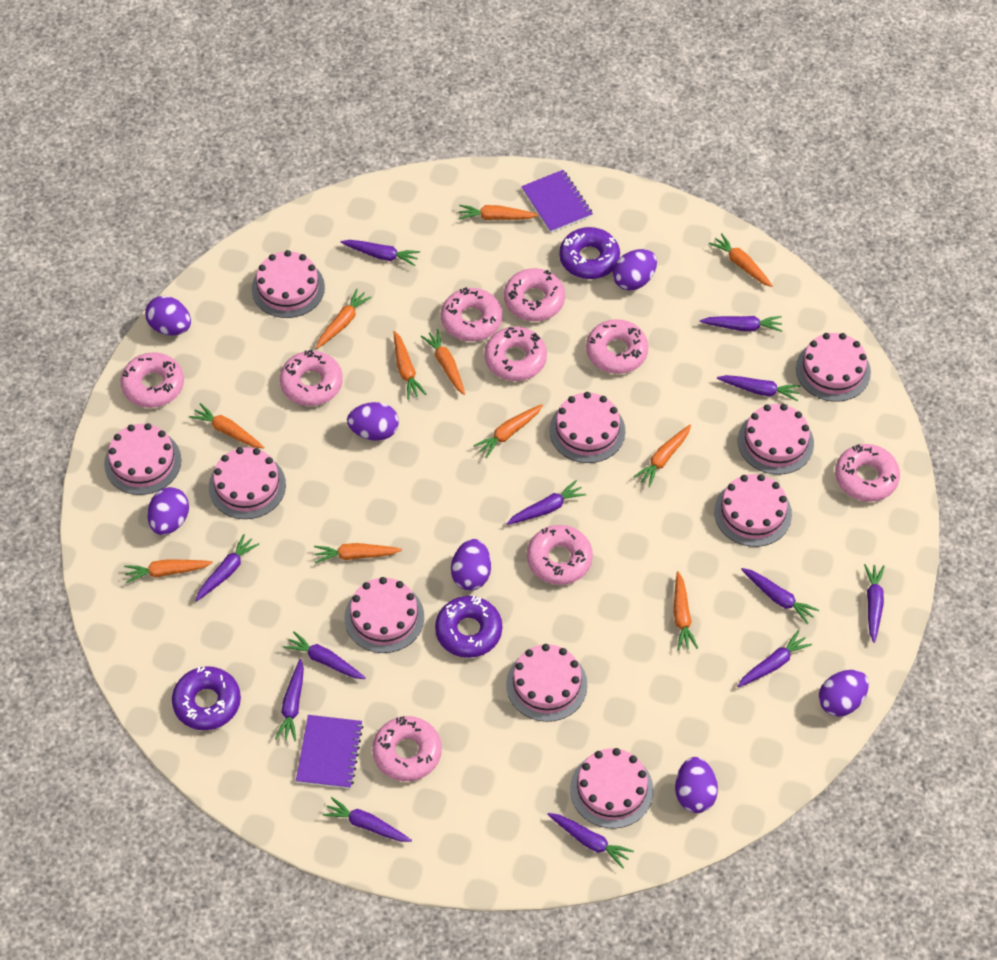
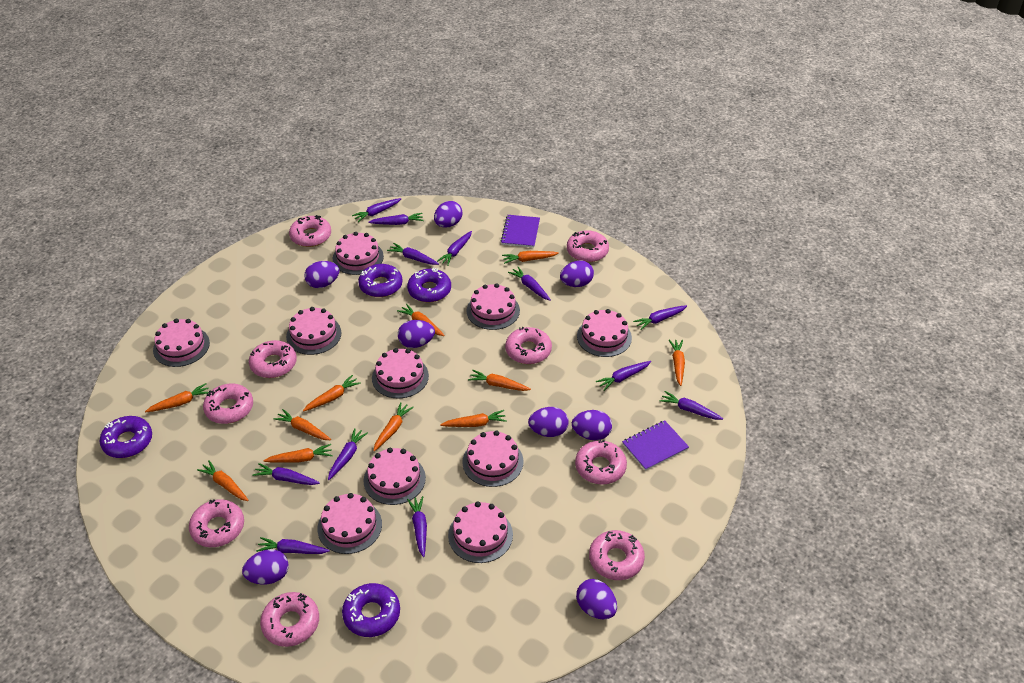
purple donut: [172,666,241,730] [435,596,502,658] [559,227,620,279] = 3 -> [100,416,152,458] [342,583,400,637] [358,264,403,297] [407,267,451,302] = 4
purple egg: [145,296,191,335] [147,487,189,535] [347,402,399,441] [451,539,491,591] [613,249,657,291] [675,757,718,813] [819,670,869,717] = 7 -> [242,549,289,585] [304,261,340,288] [398,320,435,348] [434,201,463,227] [528,407,569,437] [560,260,594,287] [572,410,612,440] [576,579,617,619] = 8

